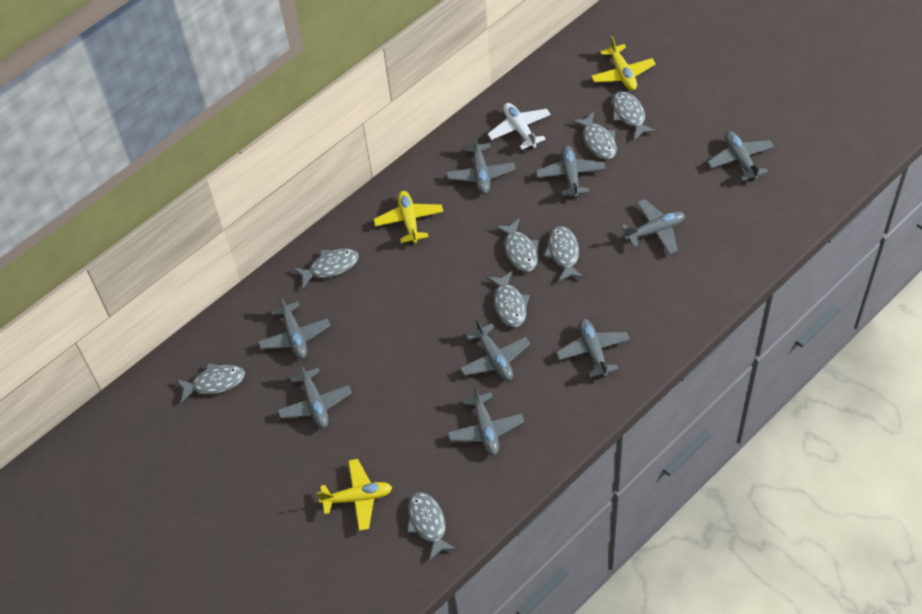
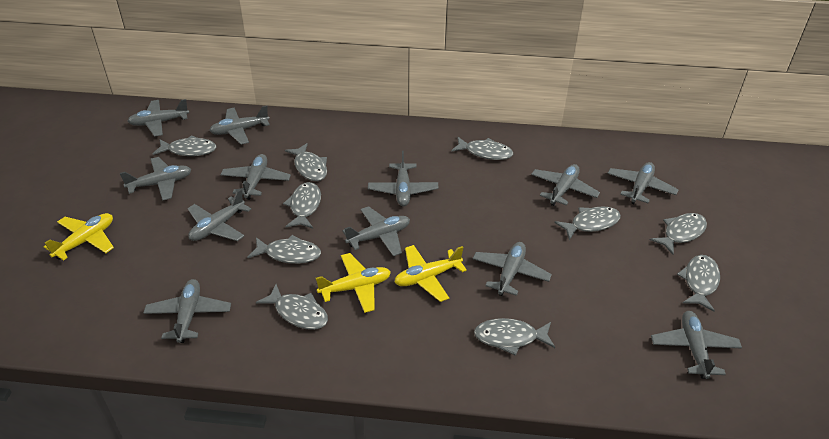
grey fish: [176,363,245,403] [293,248,359,288] [407,492,457,561] [487,271,529,327] [495,219,539,272] [544,226,584,282] [572,112,617,160] [612,91,656,140] = 8 -> [153,135,217,156] [247,235,321,264] [256,284,328,330] [283,182,321,228] [285,143,327,181] [451,137,513,160] [474,318,555,356] [554,206,621,240] [650,213,707,255] [677,255,720,312] = 10
grey plane: [258,295,330,359] [277,362,352,428] [446,134,515,194] [448,386,524,456] [460,319,530,381] [536,146,606,198] [556,319,630,378] [621,199,685,254] [708,131,774,181] = 9 -> [120,157,191,201] [128,99,189,137] [143,279,231,343] [187,189,251,241] [209,106,270,145] [220,154,291,200] [342,206,410,256] [368,151,439,206] [473,242,552,296] [531,164,600,206] [607,162,679,204] [651,311,742,379] = 12
white plane: [487,103,551,150] = 1 -> none = 0

